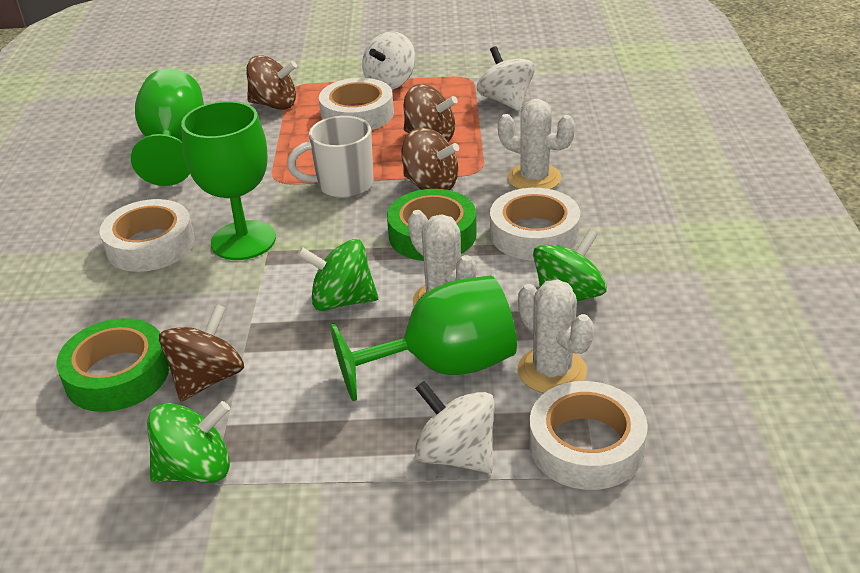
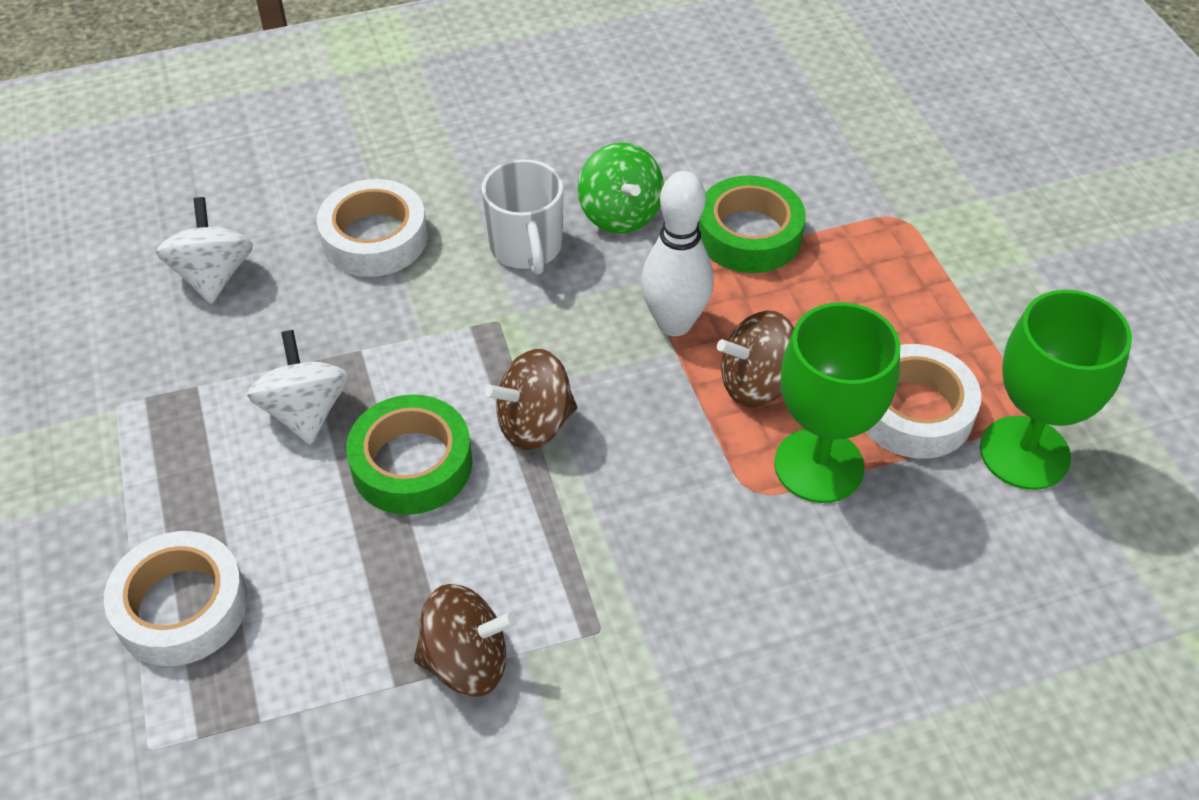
brown spinning top: [159,304,244,401] [246,55,297,110] [401,128,459,190] [404,84,458,142] = 4 -> [414,584,517,697] [485,349,577,450] [717,310,794,408] = 3
green goblet: [131,69,204,186] [181,101,276,260] [330,275,517,401] = 3 -> [774,302,900,503] [980,290,1132,490] = 2
green spinning top: [147,401,230,483] [297,239,378,311] [533,229,607,302] = 3 -> [578,142,664,233] = 1
white bowling pin: none = 0 -> [641,171,714,336] = 1
white cactus: [408,210,477,306] [498,99,575,189] [518,279,594,393] = 3 -> none = 0
white spinning top: [362,31,415,90] [414,381,495,473] [477,46,535,111] = 3 -> [156,197,253,304] [247,330,349,445] = 2
white tape: [100,199,195,272] [319,78,394,130] [490,188,580,260] [529,381,648,490] = 4 -> [104,531,247,666] [317,179,428,277] [865,344,981,458] = 3

